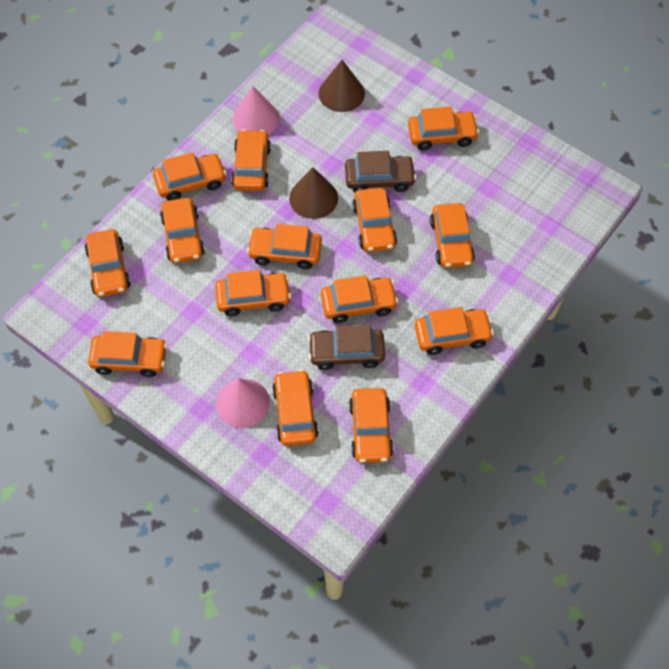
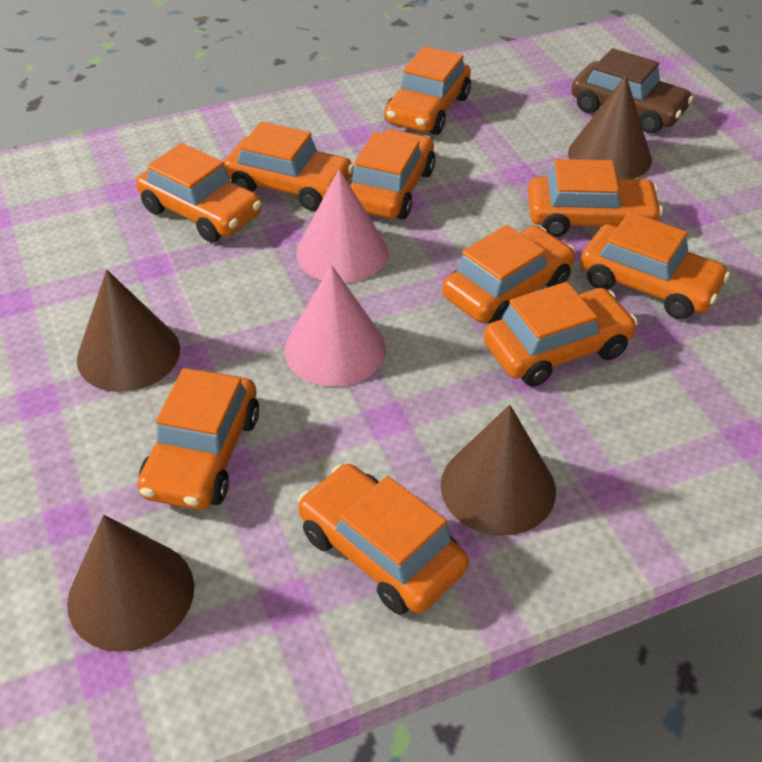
brown car: [308,325,385,370] [345,151,416,192] = 2 -> [571,48,694,134] = 1
brown cone: [289,167,338,219] [319,60,365,112] = 2 -> [67,515,194,652] [77,270,180,392] [441,405,556,536] [568,75,652,179] = 4
orange car: [85,229,131,297] [88,331,167,377] [153,152,226,201] [160,198,205,263] [215,270,291,316] [231,129,271,191] [247,224,322,269] [272,370,319,446] [321,275,398,323] [349,388,394,463] [352,188,397,252] [408,107,479,151] [415,307,494,355] [430,203,475,268] = 14 -> [136,143,262,242] [138,368,259,510] [224,121,354,211] [298,464,469,615] [349,129,435,219] [385,46,471,135] [442,225,575,323] [484,282,638,387] [528,159,663,237] [580,212,730,319] = 10

